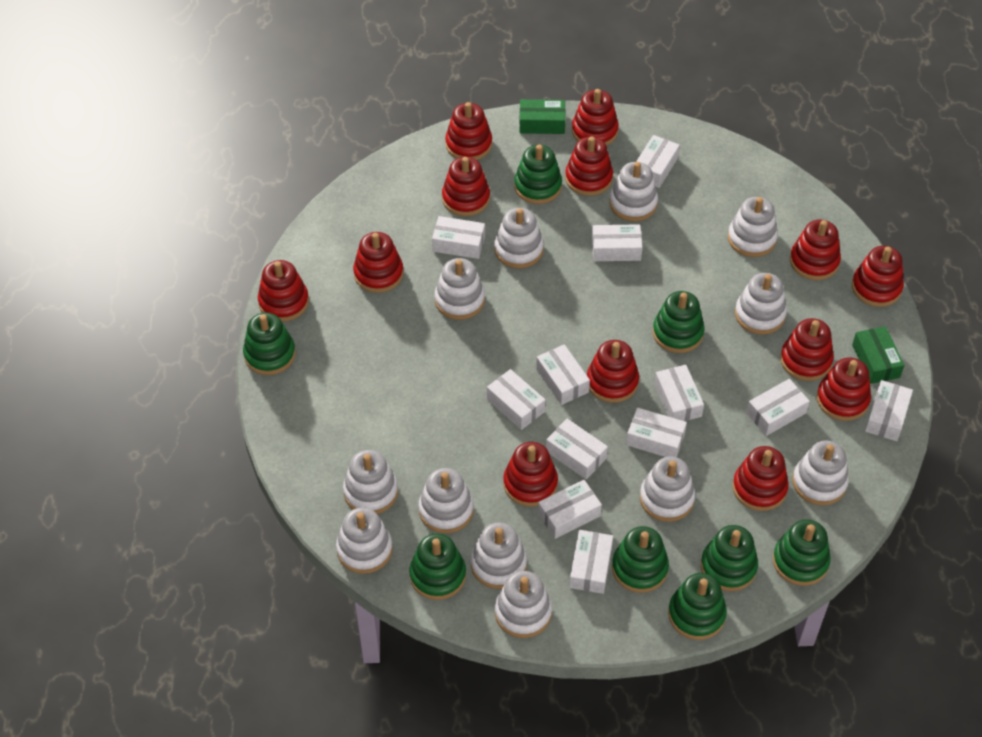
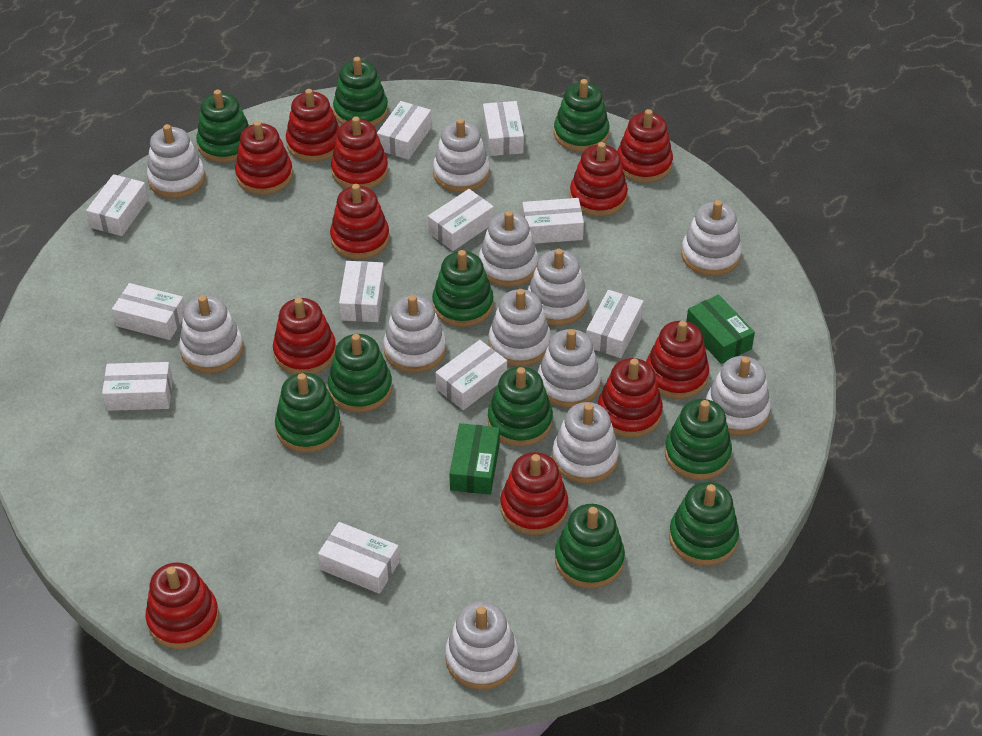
green stacking toy: [243,313,296,375] [409,533,466,600] [514,144,562,204] [612,526,669,593] [653,291,705,353] [668,573,727,640] [701,525,758,591] [773,519,831,586] = 8 -> [196,90,249,163] [275,373,341,453] [328,334,392,413] [333,57,388,126] [432,250,493,327] [488,367,553,447] [554,79,609,152] [555,504,625,588] [665,399,732,480] [669,482,739,566] = 10
red stacking toy: [258,260,309,322] [353,232,404,293] [442,157,490,216] [445,102,492,160] [503,442,558,507] [565,136,613,196] [572,89,619,146] [587,340,639,403] [732,446,789,511] [780,318,834,381] [790,219,841,280] [817,357,871,421] [852,246,904,307] = 13 -> [145,562,219,649] [235,121,293,195] [273,298,336,374] [286,89,339,162] [330,184,390,259] [331,116,388,188] [500,452,568,535] [570,142,628,216] [598,358,663,438] [617,109,673,183] [646,321,709,399] = 11
white box: [432,216,485,259] [487,369,545,430] [536,344,590,405] [538,480,602,539] [546,419,608,480] [569,530,613,594] [592,224,643,261] [626,408,687,457] [636,135,680,188] [654,365,704,421] [746,379,810,436] [865,380,913,441] = 12 -> [86,174,148,236] [102,362,173,411] [112,283,185,340] [318,522,400,594] [339,261,385,322] [377,101,432,160] [428,189,494,251] [435,340,507,410] [483,101,524,156] [522,198,584,244] [586,290,644,358] = 11

